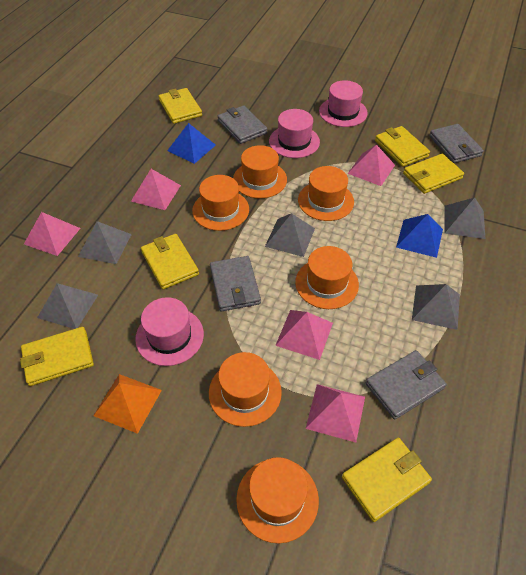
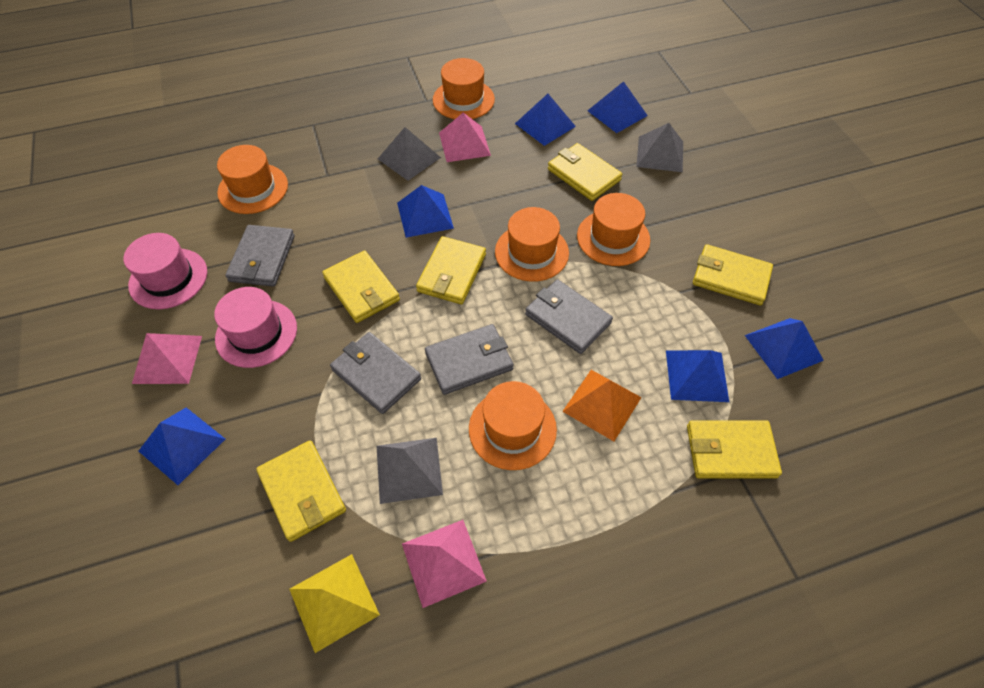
blue pyramid: [167,123,216,164] [396,214,443,258] = 2 -> [139,407,225,485] [397,185,454,238] [515,94,576,146] [587,81,648,133] [666,350,729,402] [745,318,824,379] = 6
grey pyramid: [37,283,98,329] [78,221,132,264] [265,213,315,257] [412,284,460,330] [444,197,485,239] = 5 -> [377,438,443,504] [378,127,441,181] [637,123,683,172] = 3
orange hat: [192,175,249,231] [209,352,282,427] [233,145,287,198] [236,457,319,543] [295,246,359,309] [298,166,354,221] = 6 -> [217,145,288,214] [433,58,495,119] [469,381,557,470] [495,207,569,282] [577,193,650,266] = 5
pink hat: [135,297,204,366] [269,109,320,158] [319,80,368,127] = 3 -> [124,233,207,309] [214,287,297,368] = 2
pink pyramid: [24,212,81,256] [131,169,181,210] [275,310,333,360] [305,384,365,443] [348,144,395,186] = 5 -> [132,333,202,384] [402,520,487,608] [439,113,491,162] = 3
yellow pyramid: none = 0 -> [289,554,380,653] = 1

